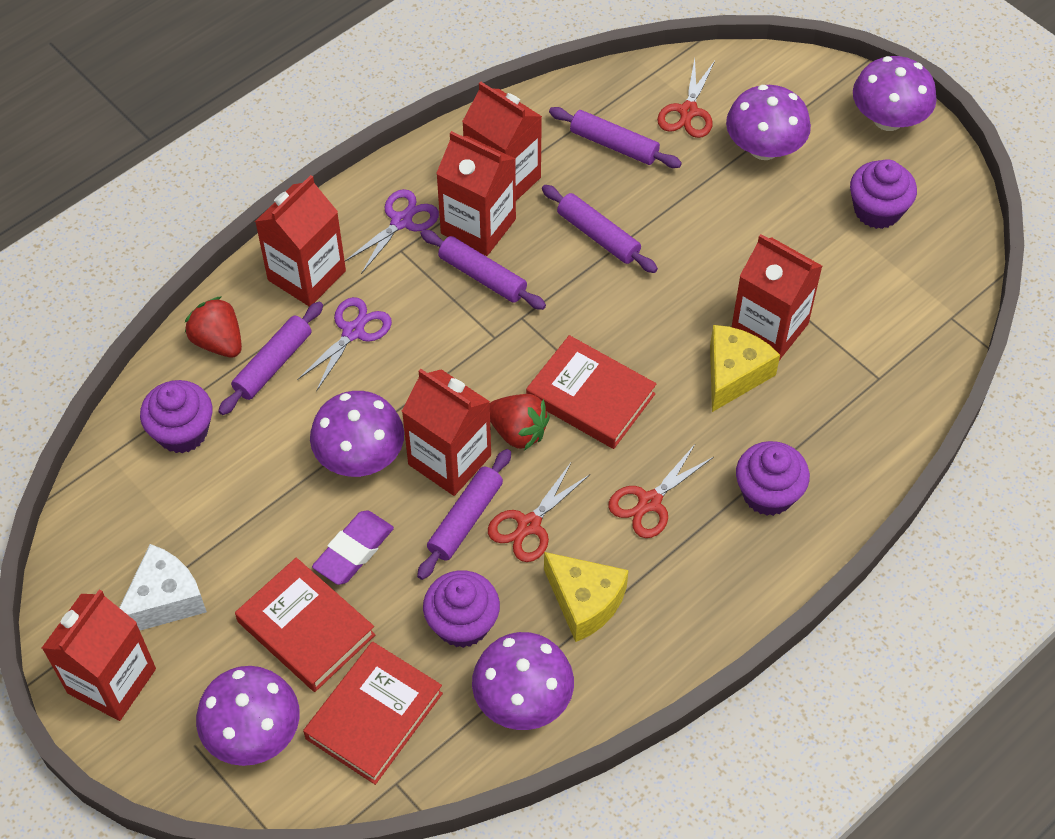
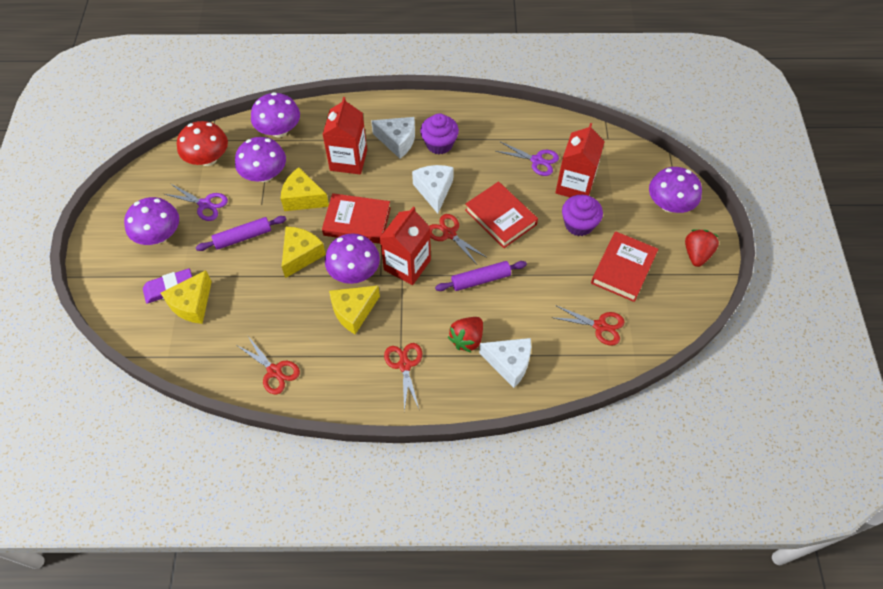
purple cupcake: [140,380,212,453] [423,570,500,648] [736,441,810,516] [850,159,917,229] = 4 -> [420,113,459,154] [562,195,603,236] = 2
purple rolling pin: [218,302,323,415] [417,449,511,580] [420,230,546,310] [542,185,658,273] [549,107,682,168] = 5 -> [196,216,286,251] [435,261,527,291] = 2
red carton: [42,590,156,721] [255,175,346,307] [402,369,491,496] [436,131,516,256] [462,82,542,201] [732,234,822,360] = 6 -> [322,97,367,175] [380,207,431,285] [555,123,605,197] = 3
red mushroom: none = 0 -> [177,121,228,166] = 1
red scissors: [488,463,590,562] [608,443,714,538] [657,58,715,138] = 3 -> [237,335,300,394] [384,343,422,411] [430,214,486,263] [551,305,625,345] = 4
white cheese: [119,544,207,631] = 1 -> [371,117,415,159] [412,165,454,213] [479,338,531,388] = 3
yellow cheese: [544,552,629,642] [710,325,780,412] = 2 -> [161,270,212,324] [281,167,329,211] [282,227,326,278] [329,285,380,334] = 4

